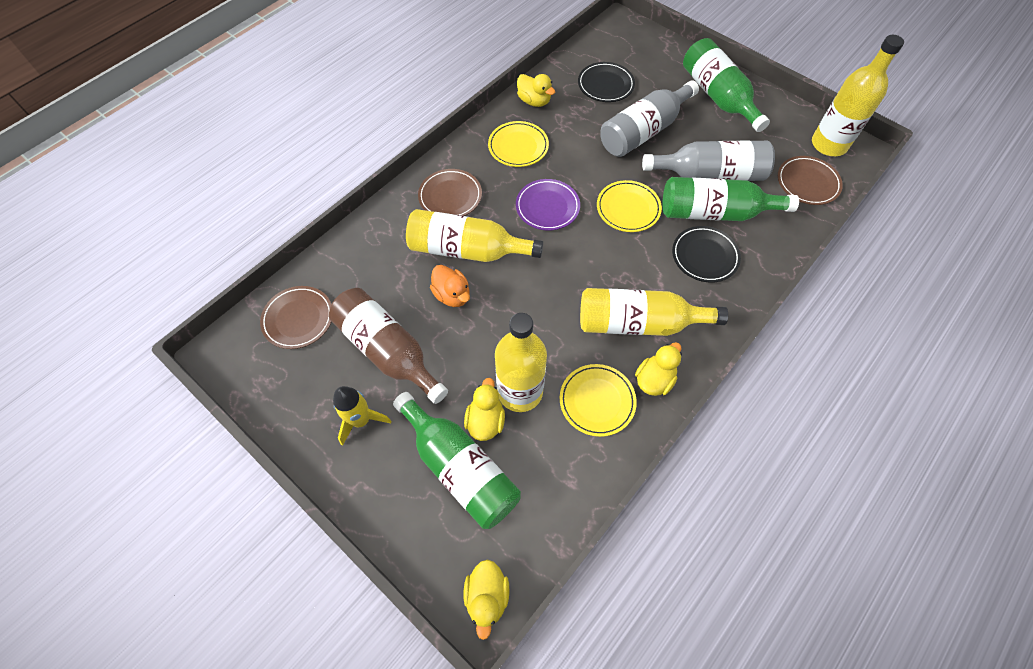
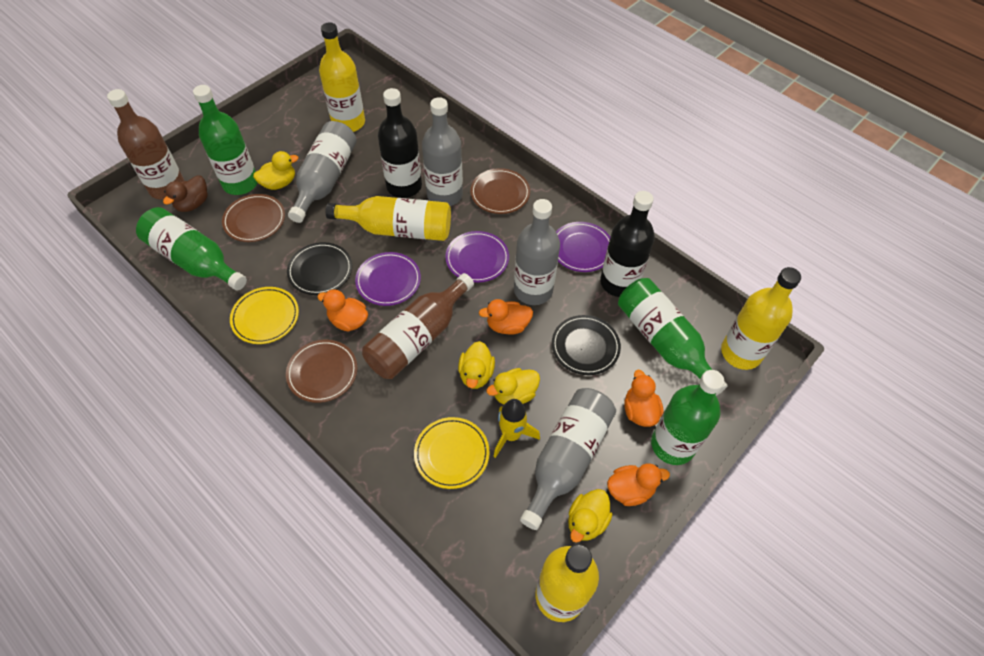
black bottle: none = 0 -> [378,88,422,198] [600,191,655,297] = 2
brown bottle: [329,288,448,404] = 1 -> [107,89,184,200] [362,273,474,379] = 2
brown duck: none = 0 -> [163,175,208,212] = 1
green bottle: [393,392,521,529] [663,177,799,221] [683,38,770,132] = 3 -> [136,207,247,290] [193,85,258,195] [618,278,728,396] [651,370,724,465] = 4
grey bottle: [600,80,699,157] [642,141,775,181] = 2 -> [288,121,356,223] [422,97,463,206] [514,199,560,305] [520,388,616,530] = 4
orange duck: [430,265,470,307] = 1 -> [317,289,368,332] [479,299,533,335] [607,463,670,506] [624,370,663,427] = 4
purple plate: [516,179,580,231] = 1 -> [355,252,421,306] [445,231,509,283] [556,222,610,272] = 3
yellow plate: [488,121,549,167] [560,364,637,437] [597,180,662,232] = 3 -> [230,287,299,344] [414,417,489,489] = 2

